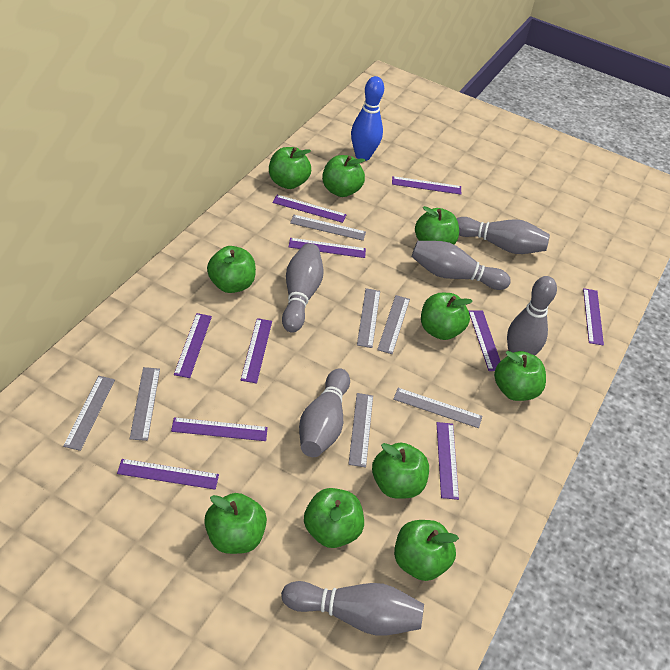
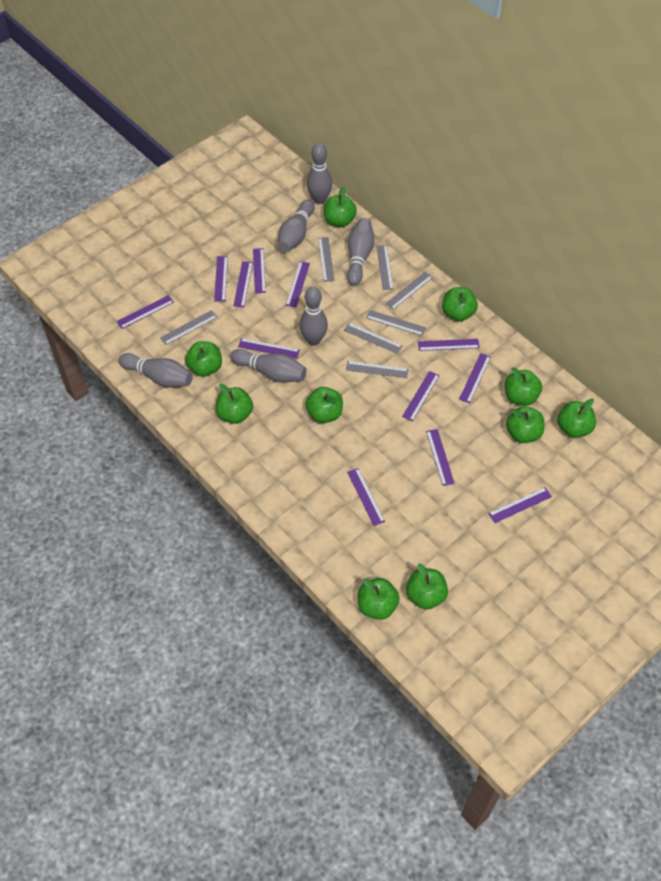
blue bowling pin: [351,76,384,161] = 1 -> none = 0
purple ruler: [117,459,219,490] [171,417,268,441] [174,313,212,378] [241,318,272,384] [272,195,347,223] [289,238,366,258] [392,176,461,195] [437,422,459,500] [469,310,500,371] [583,288,604,346] = 10 -> [117,295,174,329] [214,256,228,302] [233,261,253,307] [238,338,300,359] [253,248,266,293] [286,261,310,307] [347,468,385,526] [402,371,440,421] [418,339,480,351] [426,429,455,486] [459,353,491,403] [488,487,552,523] = 12

